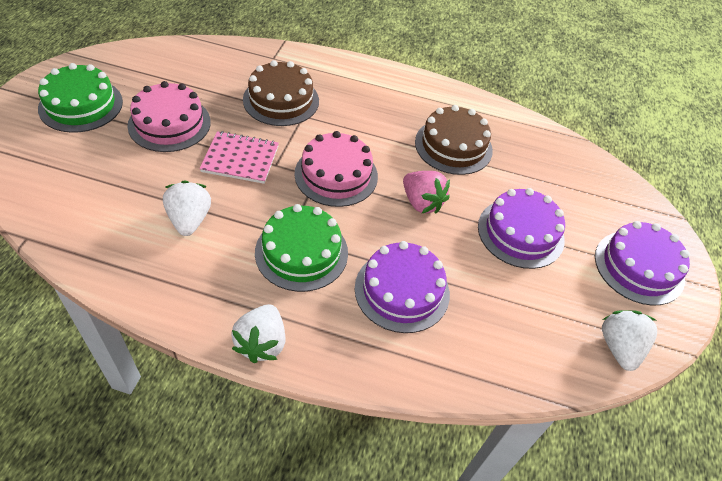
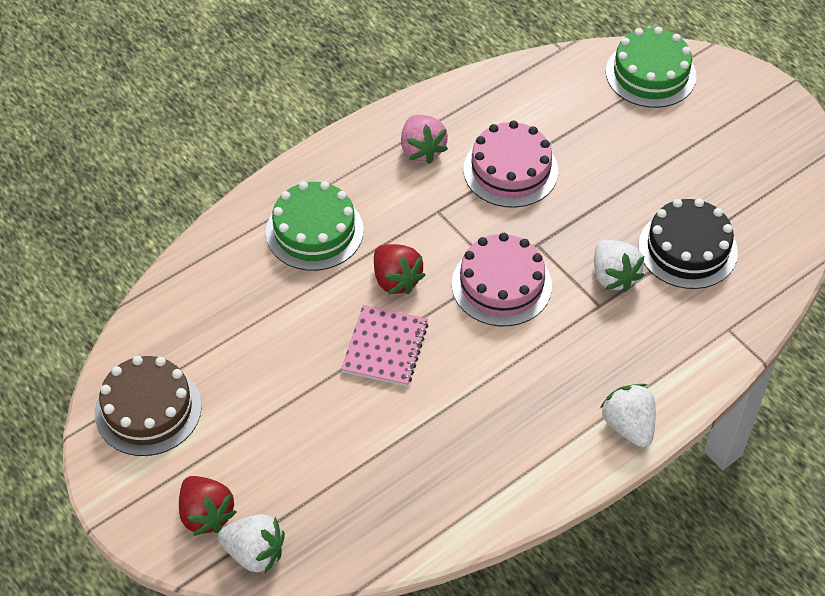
black cake: none = 0 -> [638,198,738,289] = 1
brown cake: [243,60,319,126] [415,105,493,175] = 2 -> [95,356,202,456] = 1
purple cake: [355,241,450,333] [478,188,565,269] [595,221,690,306] = 3 -> none = 0
red strawberry: none = 0 -> [179,476,237,536] [374,244,425,295] = 2

